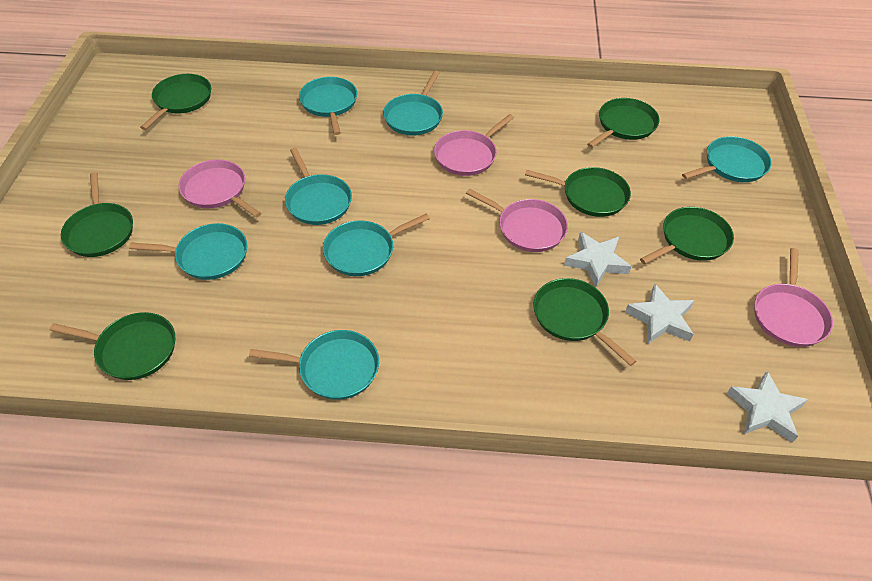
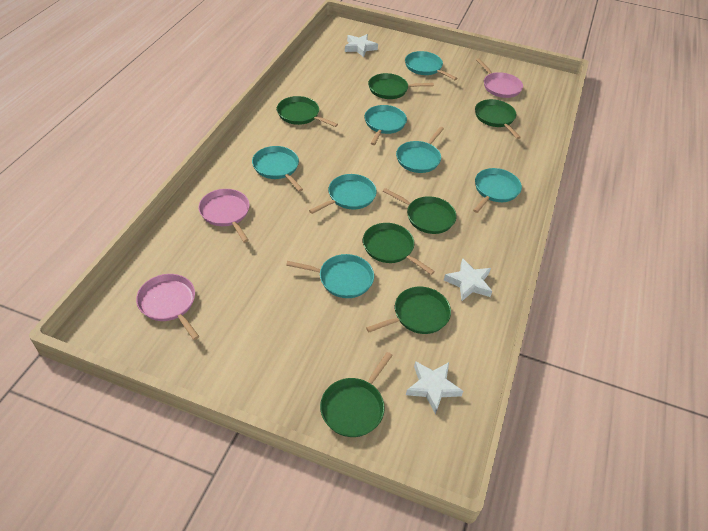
pink pan: [179,159,261,218] [434,114,514,176] [466,189,568,252] [754,248,833,347] = 4 -> [136,274,199,340] [198,189,250,243] [476,58,523,98] = 3

